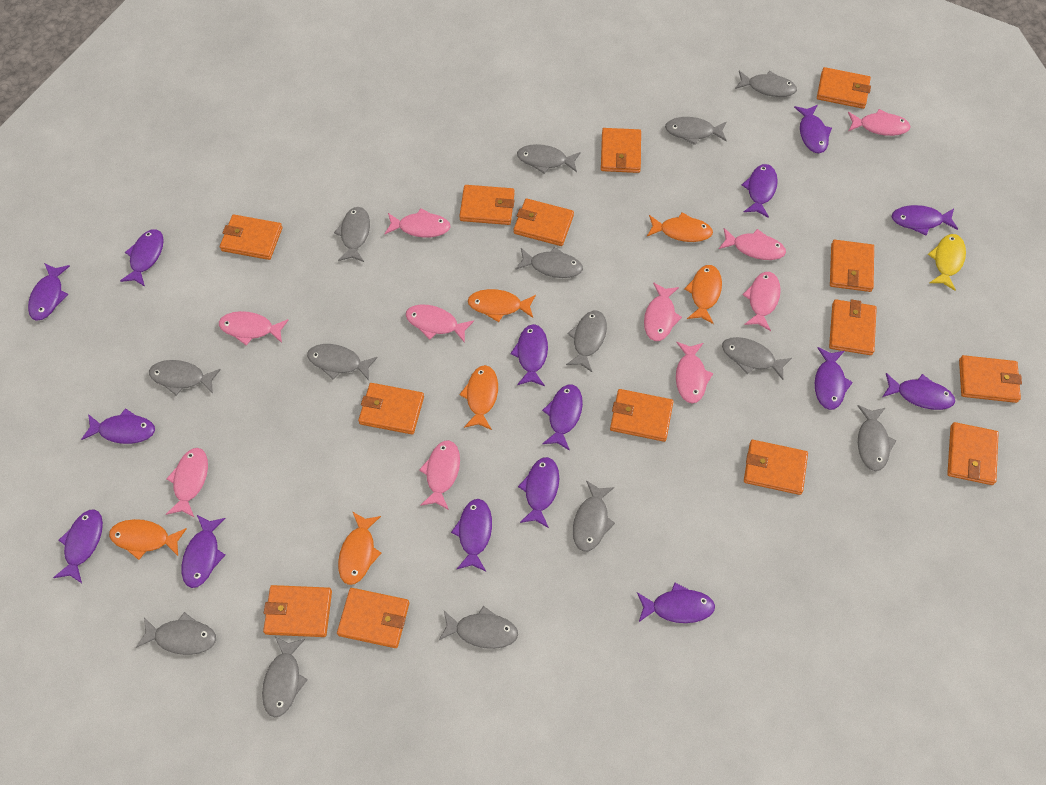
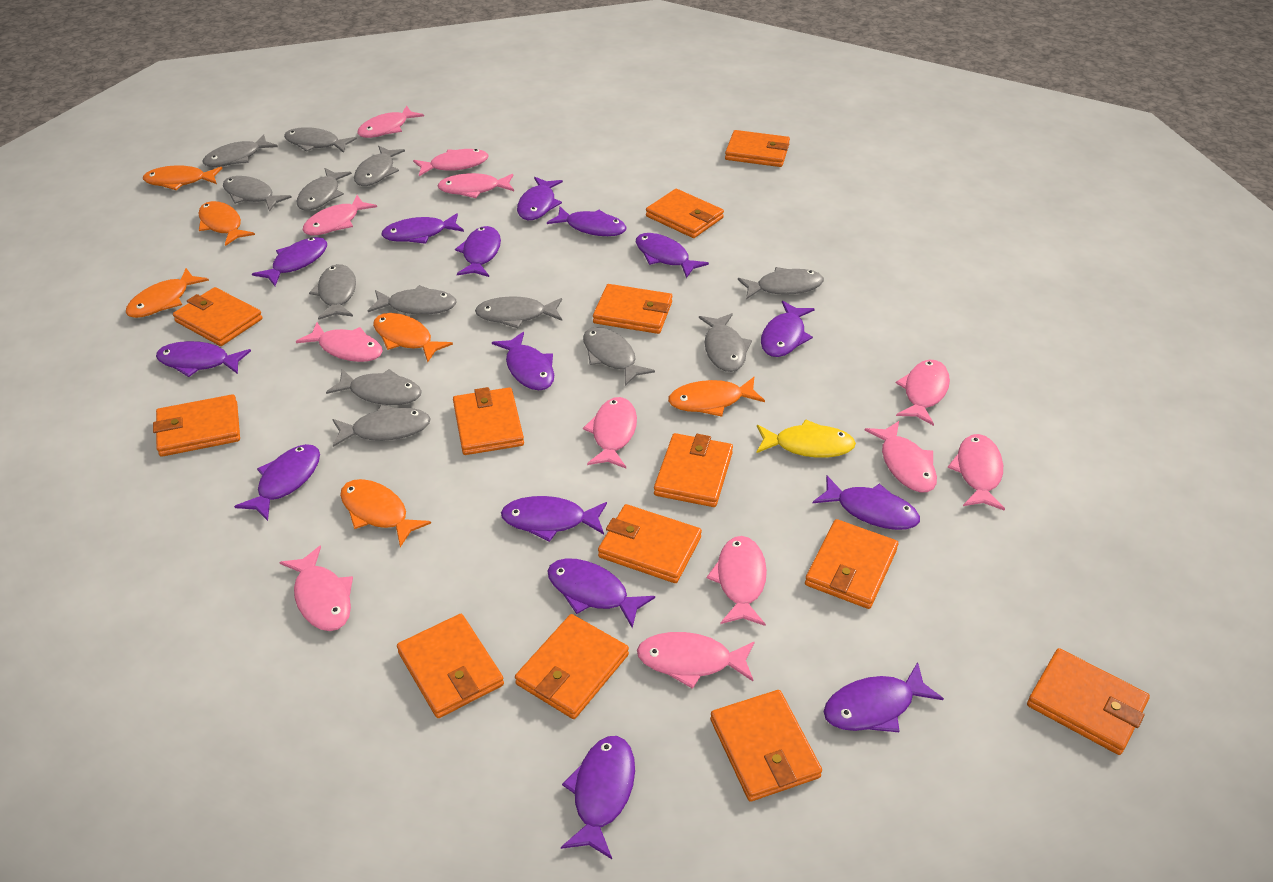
grey fish: [136,612,216,655] [149,360,221,395] [262,636,308,718] [307,344,378,380] [334,207,370,262] [439,606,518,649] [515,247,583,278] [517,144,581,174] [566,311,607,372] [573,480,615,551] [665,117,727,145] [722,337,792,380] [735,71,797,97] [857,405,897,471] = 14 -> [202,134,278,167] [223,176,292,211] [284,127,357,153] [297,168,352,211] [309,264,356,320] [326,369,422,405] [332,405,431,447] [354,146,405,186] [368,285,457,315] [475,296,562,328] [583,327,655,386] [699,313,752,372] [738,267,824,299] = 13
orange wallet: [220,215,283,260] [263,585,332,637] [337,588,409,648] [358,383,424,434] [459,185,515,225] [514,198,574,246] [601,128,641,173] [610,389,674,442] [744,440,808,495] [817,67,871,109] [829,299,877,355] [830,240,874,292] [947,422,999,485] [959,355,1022,403] = 14 -> [153,394,240,457] [173,287,263,346] [397,614,504,718] [453,387,524,455] [515,614,629,719] [593,284,673,334] [598,504,702,583] [646,189,724,238] [654,433,733,507] [710,690,822,802] [725,130,790,167] [805,519,898,609] [1027,648,1150,755] = 13
pink fish: [166,448,208,518] [219,311,288,345] [385,208,451,238] [406,304,474,343] [419,440,460,510] [644,282,682,341] [676,342,713,403] [719,228,786,260] [742,272,781,331] [848,109,911,136] = 10 -> [279,545,353,631] [296,322,383,362] [303,195,377,235] [357,105,424,138] [413,149,488,176] [438,173,514,198] [583,397,637,468] [637,632,755,689] [707,536,767,626] [864,421,937,492] [896,360,950,426] [948,434,1005,511] = 12

